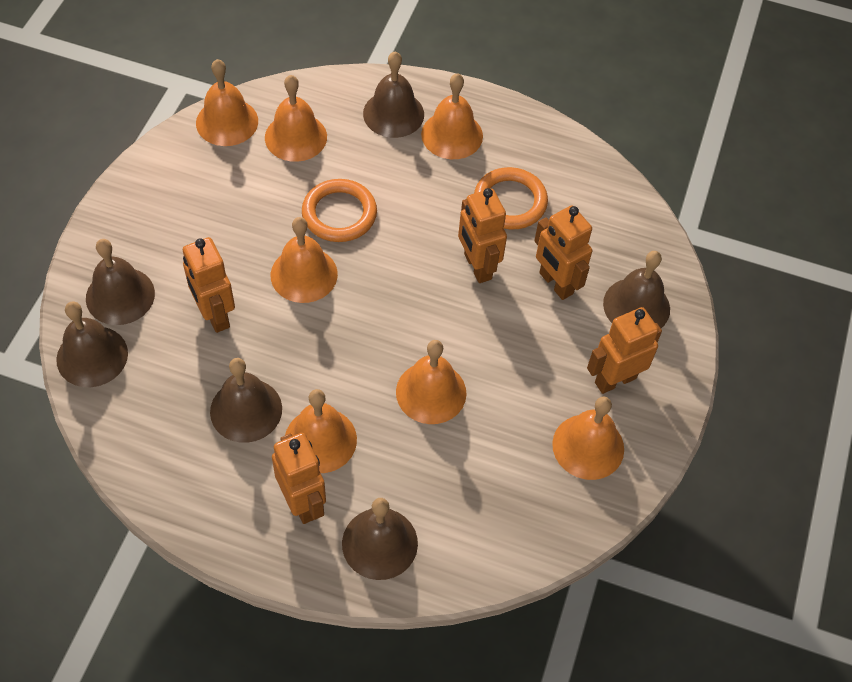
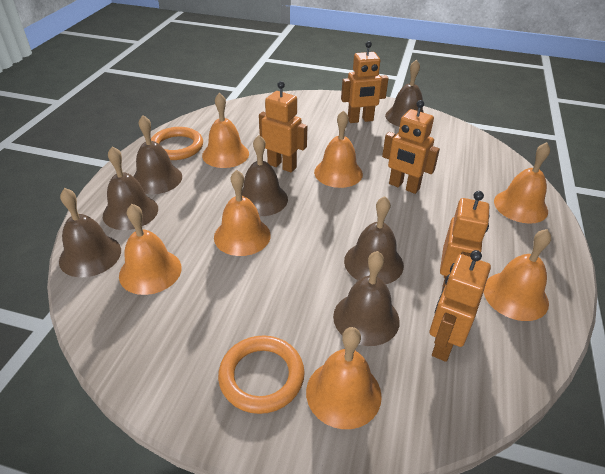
brown bell: [56,301,128,387] [86,239,155,325] [210,358,282,443] [342,498,418,580] [363,51,424,138] [603,251,670,328] = 6 -> [59,188,121,277] [103,146,158,230] [133,115,182,194] [242,135,288,216] [333,251,400,346] [344,196,404,284] [385,60,424,127] = 7

